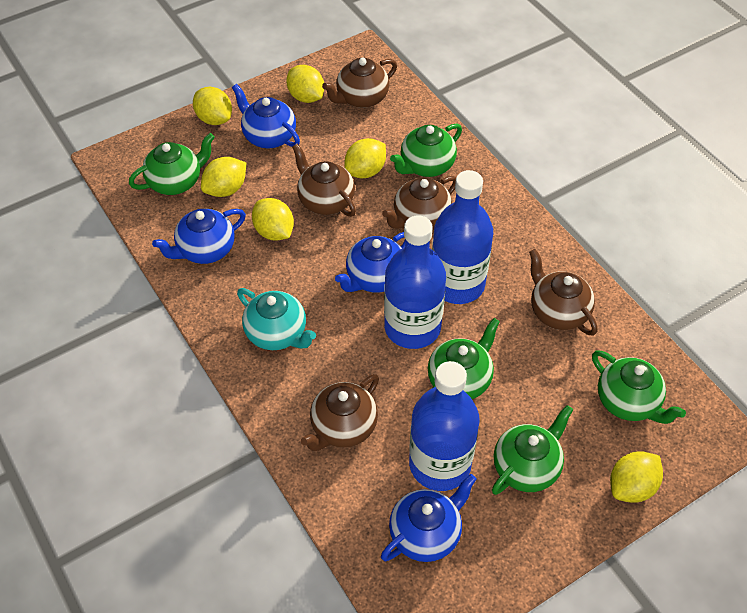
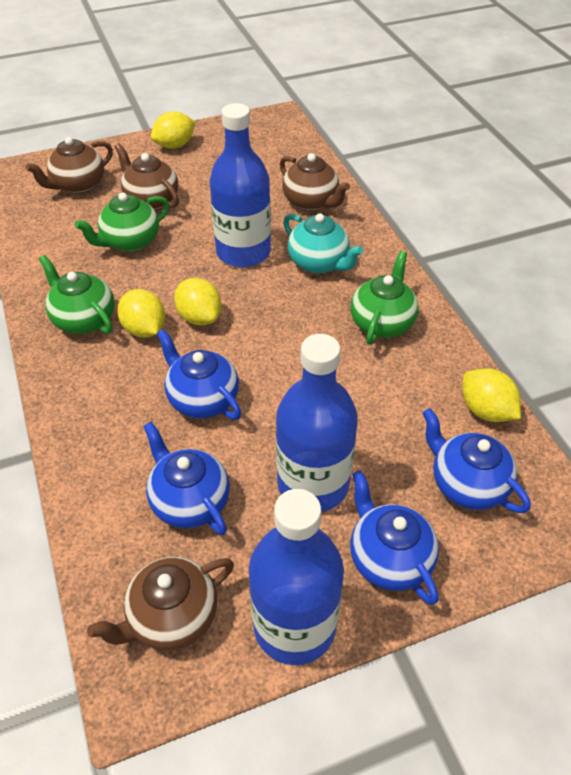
brown teapot: [292,144,356,217] [301,374,379,451] [322,58,397,108] [382,176,456,230] [529,249,598,336] = 5 -> [26,137,113,194] [87,557,234,651] [114,143,179,210] [279,153,350,211] = 4
green teapot: [129,133,215,195] [390,124,462,177] [428,318,500,399] [492,405,573,495] [592,350,686,424] = 5 -> [39,255,115,334] [75,192,169,252] [351,251,419,345] = 3
yellow lemon: [193,87,232,125] [201,157,246,197] [252,198,294,241] [286,65,324,103] [344,138,386,178] [610,451,663,503] = 6 -> [117,289,165,338] [151,111,195,149] [174,278,221,325] [462,368,521,422] = 4

